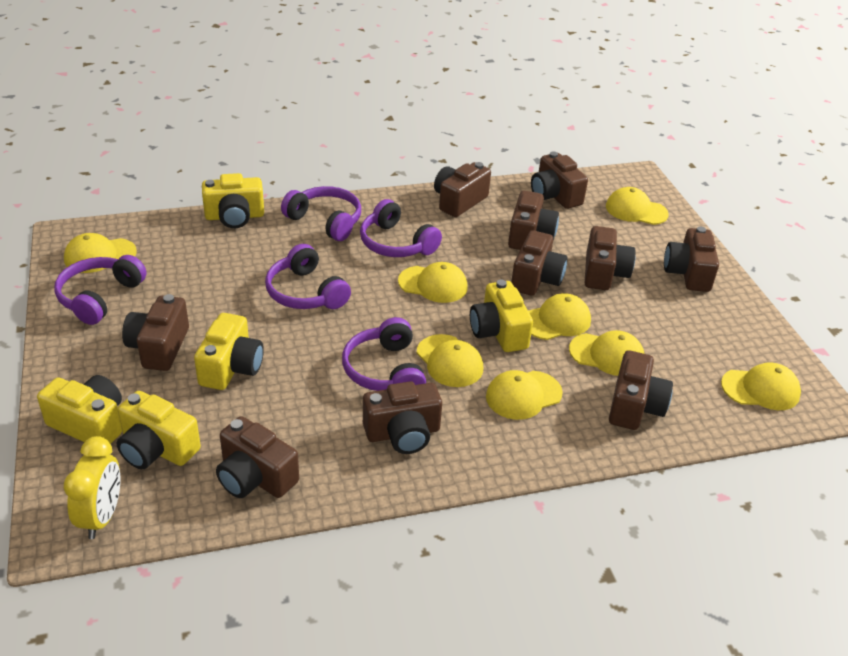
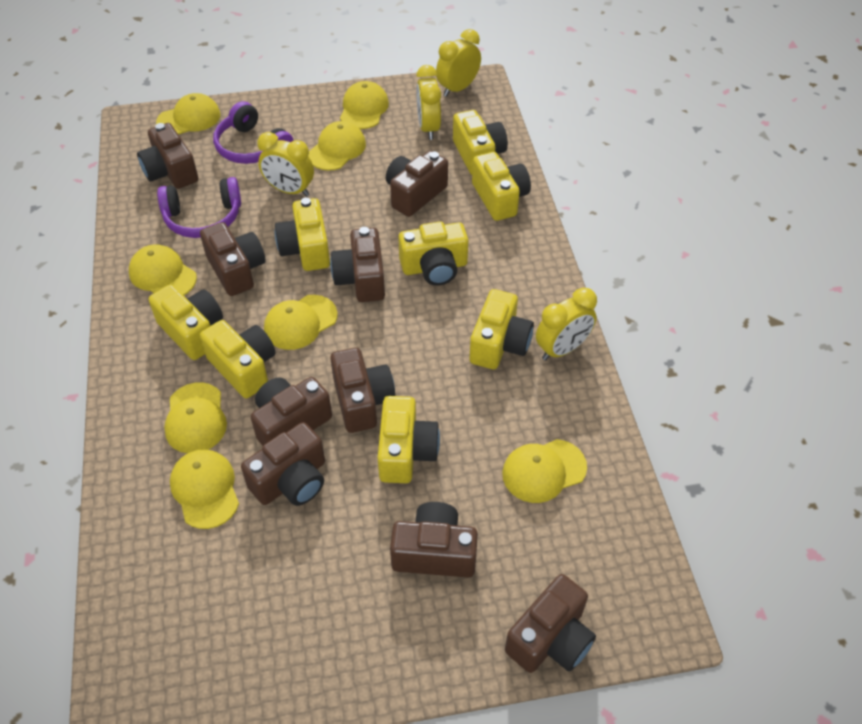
brown camera: [122,294,189,371] [216,416,299,498] [363,381,442,454] [434,162,491,217] [508,191,559,250] [511,230,568,296] [531,151,588,209] [585,226,636,290] [609,350,673,430] [664,226,719,292] = 10 -> [137,123,198,189] [200,222,266,296] [241,422,325,506] [251,377,332,446] [330,227,385,302] [330,348,395,433] [386,151,448,217] [390,502,478,577] [505,574,596,673] = 9
purple headphones: [54,255,146,325] [265,244,351,309] [281,186,361,241] [342,317,426,391] [360,199,442,257] = 5 -> [157,177,241,238] [213,101,294,164] = 2
yellow camera: [37,375,122,444] [117,391,201,469] [194,313,264,390] [202,173,264,228] [470,280,533,352] = 5 -> [149,285,223,360] [200,320,275,398] [275,198,330,271] [378,396,440,483] [398,221,468,286] [453,110,508,175] [469,289,534,369] [472,152,531,221] = 8
yellow clock: [64,436,120,539] = 1 -> [258,132,314,197] [416,65,441,140] [436,29,481,97] [536,288,597,361] = 4

